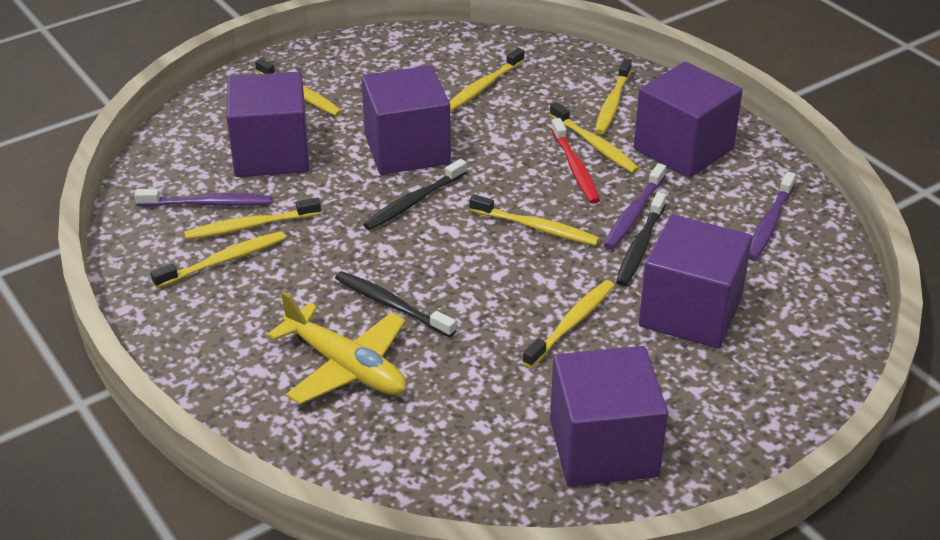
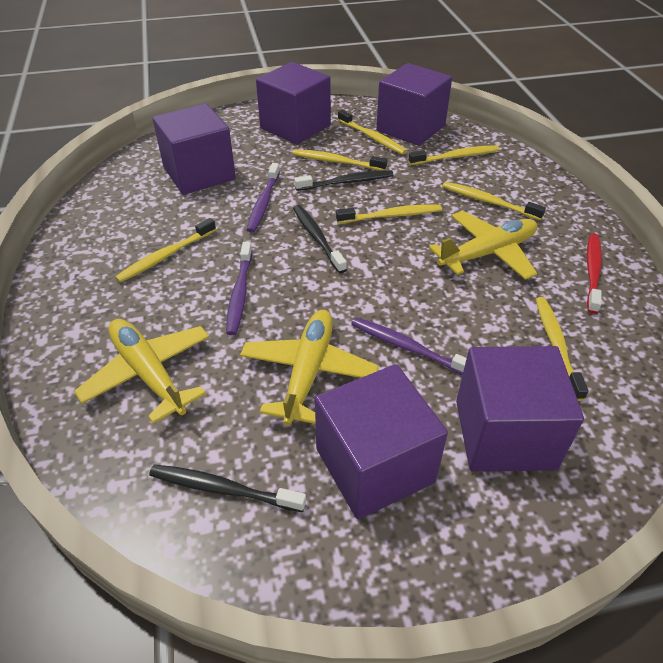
yellow plane: [268,291,407,404] = 1 -> [74,319,210,424] [240,310,379,426] [429,211,537,280] = 3
yellow toothbrush: [151,231,286,288] [184,198,321,240] [255,58,343,116] [450,48,525,111] [470,194,600,246] [523,280,615,368] [550,102,640,173] [595,59,632,134] = 8 -> [115,218,216,283] [293,149,387,171] [336,204,442,224] [338,110,407,155] [408,145,499,165] [442,182,546,220] [535,297,588,401] = 7

